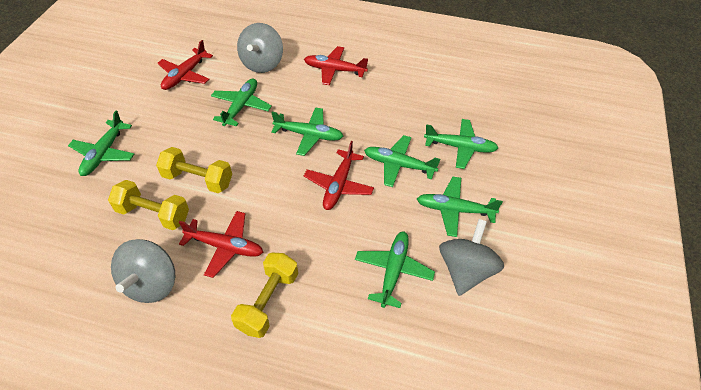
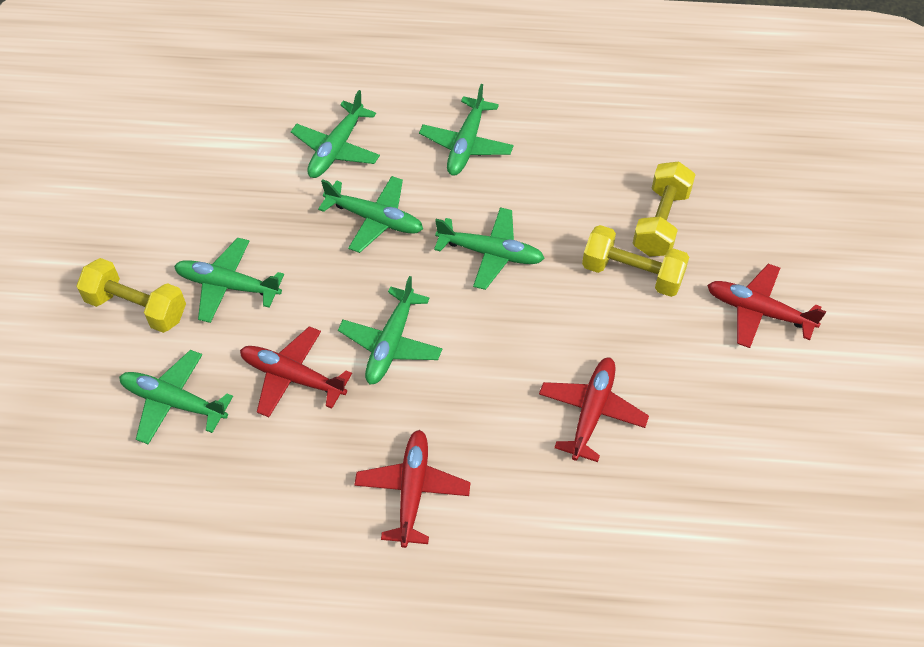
grey spinning top: [111,239,175,303] [237,23,283,73] [439,219,504,296] = 3 -> none = 0

